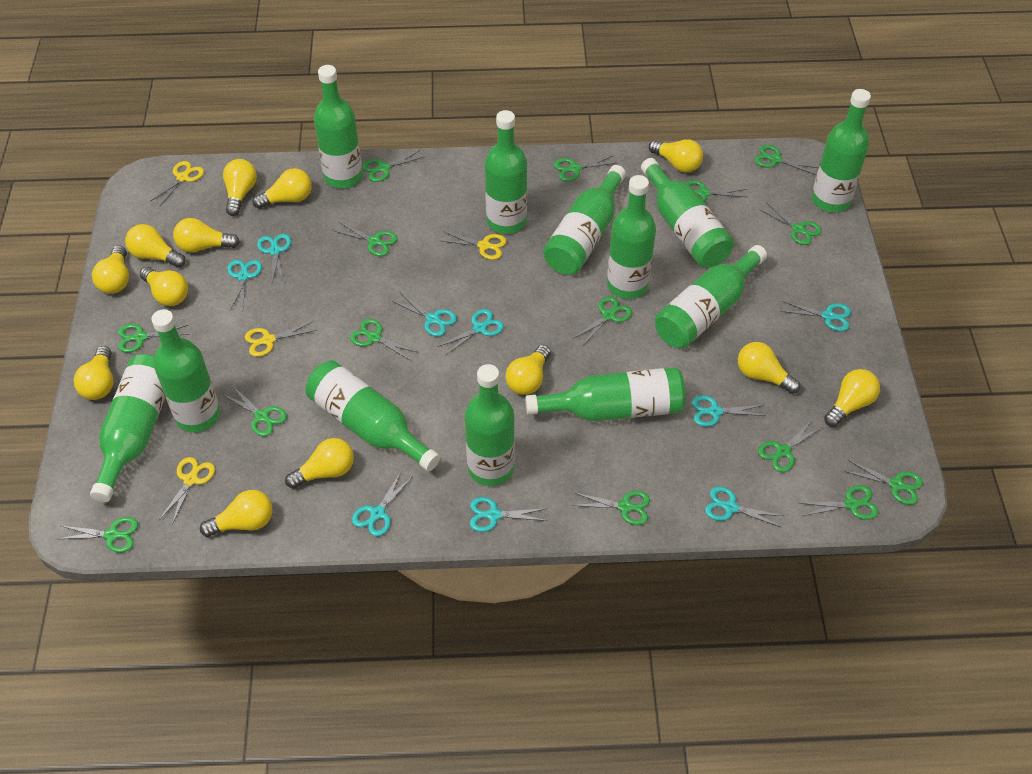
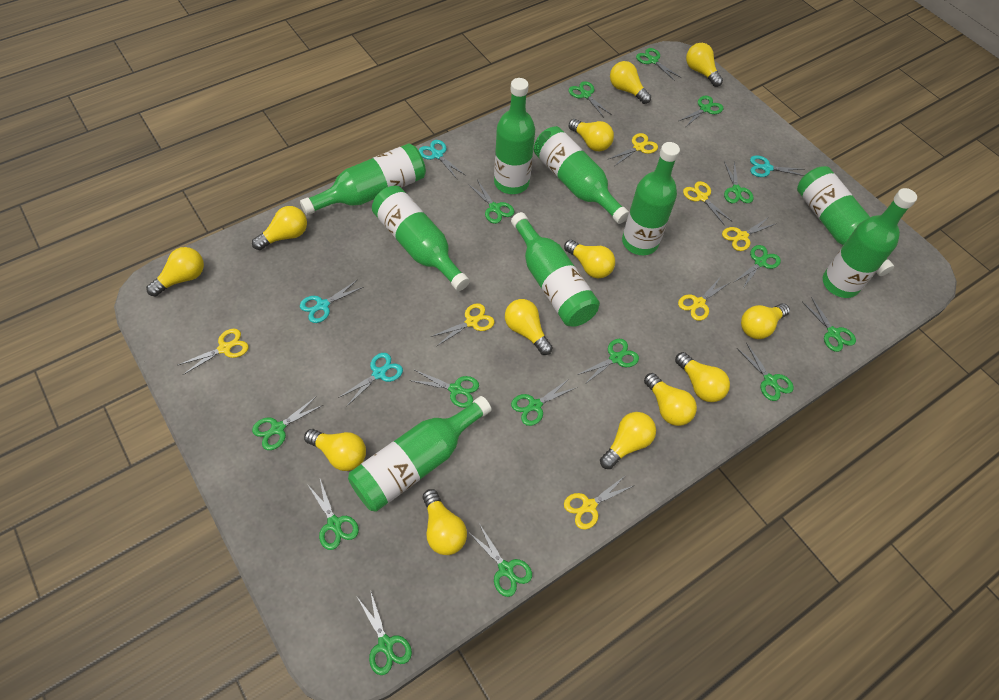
green bottle: [90,354,165,502] [151,309,220,432] [306,360,440,471] [314,65,363,188] [465,364,515,486] [485,110,527,234] [525,367,686,421] [543,165,626,275] [607,175,656,299] [641,158,734,267] [655,245,767,348] [812,89,871,212] = 12 -> [300,143,426,215] [348,396,492,512] [372,186,470,291] [494,78,535,194] [511,212,600,327] [534,126,629,224] [622,142,680,255] [797,166,894,276] [823,188,917,298] = 9
turquoise scissors: [227,260,262,311] [257,234,291,282] [352,472,412,536] [392,293,457,337] [438,309,504,356] [470,497,547,532] [692,395,766,427] [705,487,784,527] [780,301,851,331] = 9 -> [300,280,364,323] [338,353,403,407] [419,140,465,179] [750,155,805,177] = 4
yellow scissors: [150,161,204,206] [159,457,215,525] [245,322,316,357] [442,231,507,260] = 4 -> [178,329,248,375] [430,303,495,346] [564,475,633,530] [609,133,658,166] [678,278,731,321] [683,181,732,224] [722,217,775,251] = 7

